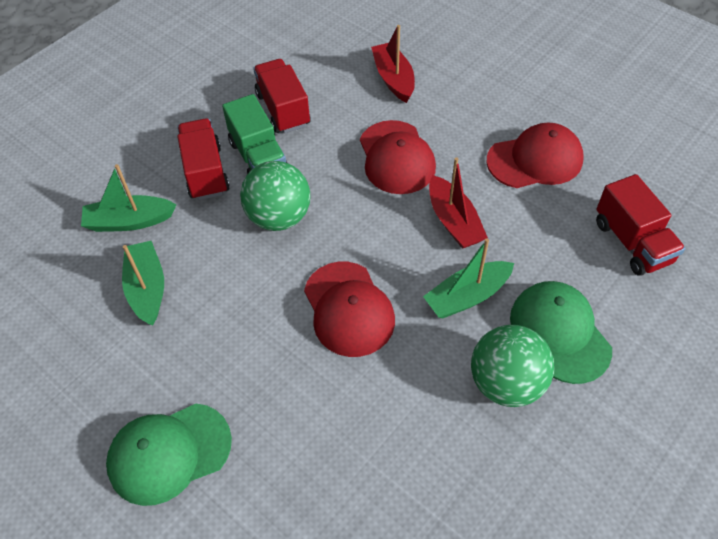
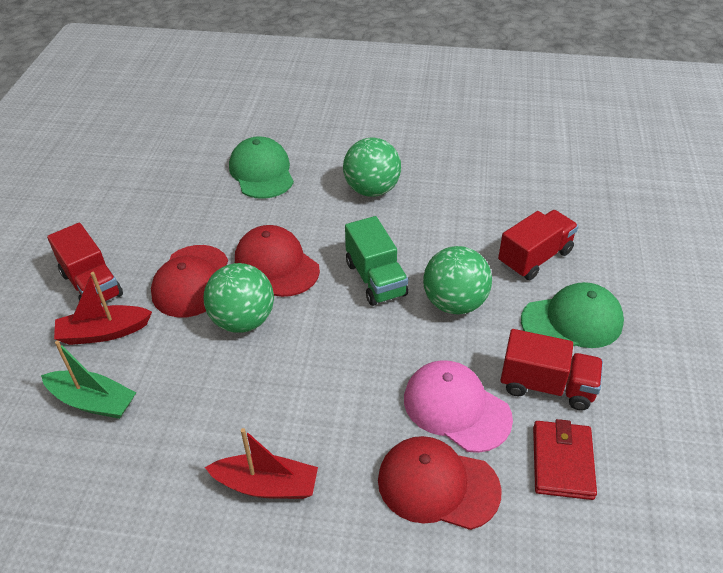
green ball: [240,161,310,231] [471,325,554,407] = 2 -> [204,263,274,333] [343,138,401,197] [423,246,492,314] = 3
green boat: [81,164,176,232] [122,241,164,325] [423,238,514,319] = 3 -> [41,341,136,419] = 1
pink cap: none = 0 -> [404,360,513,453] = 1
red wallet: none = 0 -> [533,419,597,500] = 1

